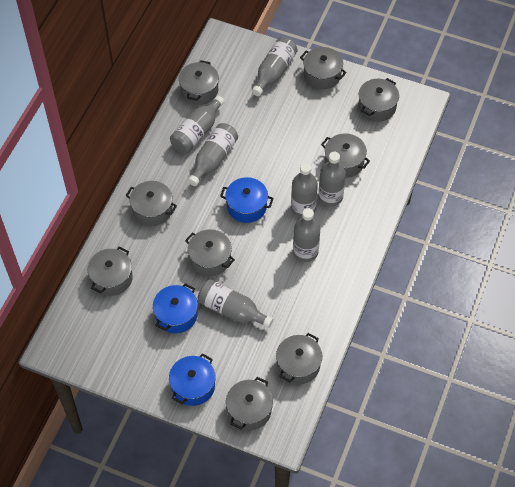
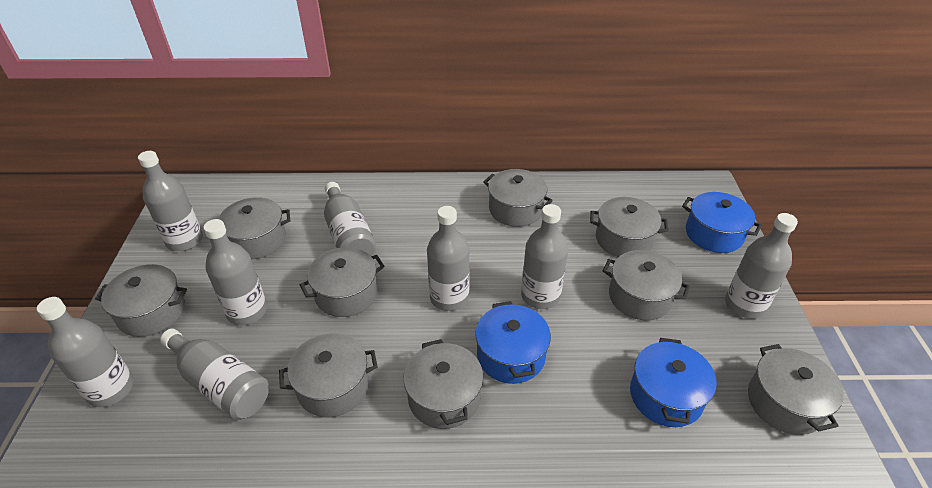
grey bottle: [170,96,225,153] [188,123,238,186] [198,279,273,328] [252,37,298,96] [291,163,318,217] [293,208,320,262] [318,152,346,207] = 7 -> [37,297,134,407] [138,151,203,251] [160,329,269,420] [204,219,267,325] [324,182,376,256] [427,206,470,311] [521,204,568,309] [725,213,798,319] = 8

